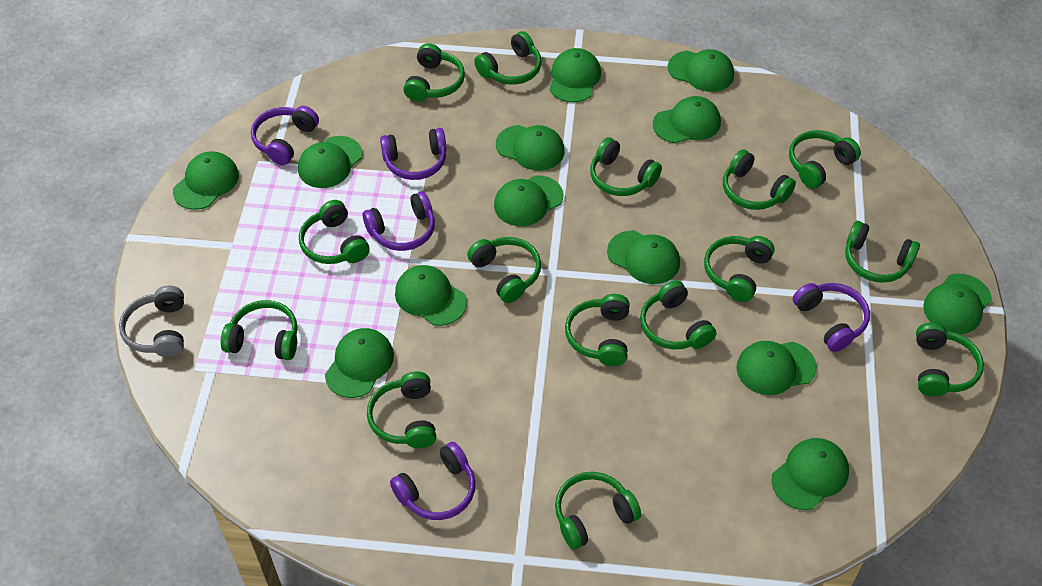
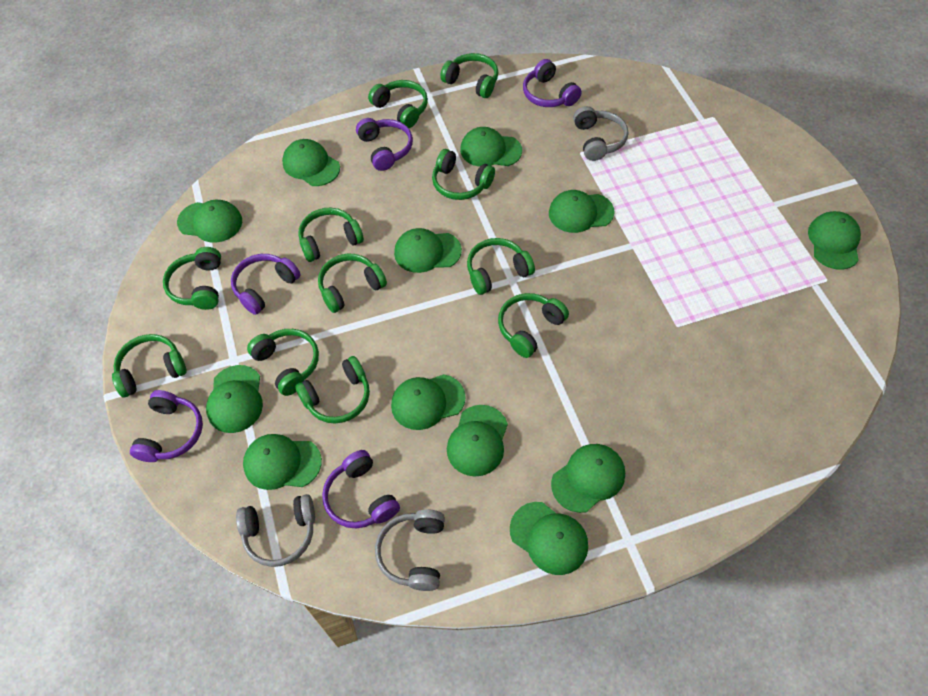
green cap: [173,151,239,210] [298,136,363,188] [325,328,394,398] [395,265,467,326] [494,175,563,226] [496,125,565,171] [549,48,601,103] [607,230,680,284] [653,96,721,143] [668,49,734,92] [736,341,817,395] [771,438,849,510] [923,274,992,334] = 13 -> [177,200,242,243] [206,365,263,433] [243,434,322,490] [282,139,340,186] [391,374,466,430] [394,228,462,273] [447,405,508,476] [460,127,522,167] [510,502,588,575] [549,190,615,233] [551,444,625,513] [808,211,861,270] = 12
green headphones: [221,300,298,360] [299,200,370,264] [367,372,436,448] [403,43,465,101] [467,237,541,303] [474,31,542,85] [555,472,641,550] [565,294,630,366] [590,137,662,196] [640,280,716,349] [704,236,774,302] [723,149,796,210] [789,130,861,189] [845,221,920,283] [916,323,984,396] = 15 -> [112,334,187,398] [163,247,221,310] [247,329,319,396] [295,356,370,424] [298,208,364,262] [318,254,387,313] [368,80,428,128] [432,149,495,200] [440,53,498,98] [467,238,535,295] [498,293,569,358] = 11
grey headphones: [119,286,184,357] = 1 -> [236,494,315,567] [375,509,445,591] [573,106,628,161] = 3

